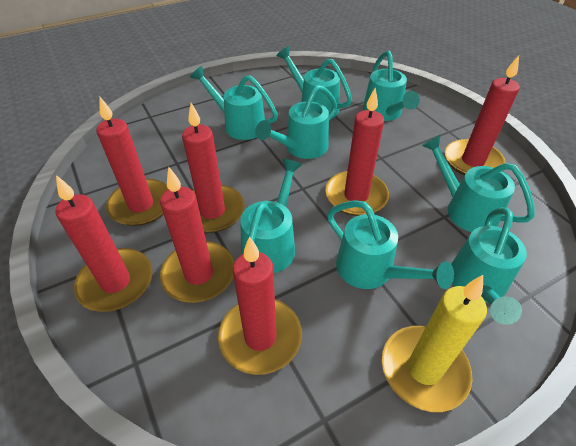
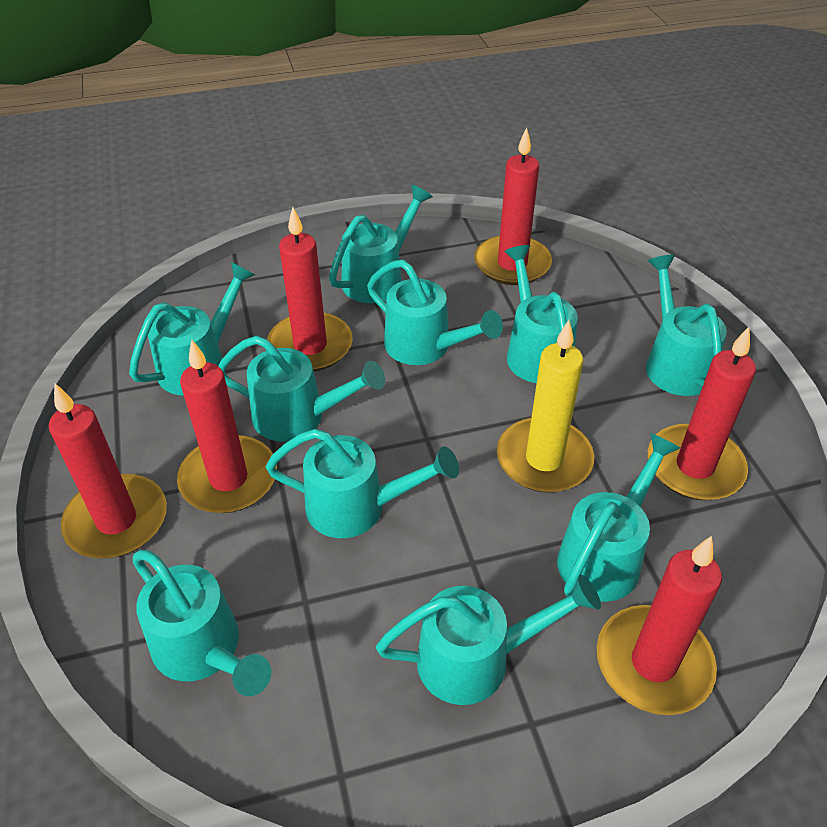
red candle: [55,175,153,312] [96,96,168,226] [160,167,235,303] [182,103,245,233] [218,236,302,375] [325,88,389,216] [445,55,520,176] = 7 -> [49,383,167,558] [177,340,277,513] [267,207,353,372] [474,128,552,285] [597,536,722,715] [648,327,756,500] = 6
turquoise watering can: [190,66,278,140] [240,159,303,273] [255,85,337,159] [276,46,352,119] [327,200,454,289] [363,51,420,121] [422,135,535,232] [451,208,527,325] = 8 -> [129,262,256,395] [133,550,271,696] [218,336,385,442] [266,429,459,538] [329,185,433,303] [367,260,503,365] [376,575,601,705] [504,245,578,383] [557,433,680,602] [646,255,727,396] = 10

